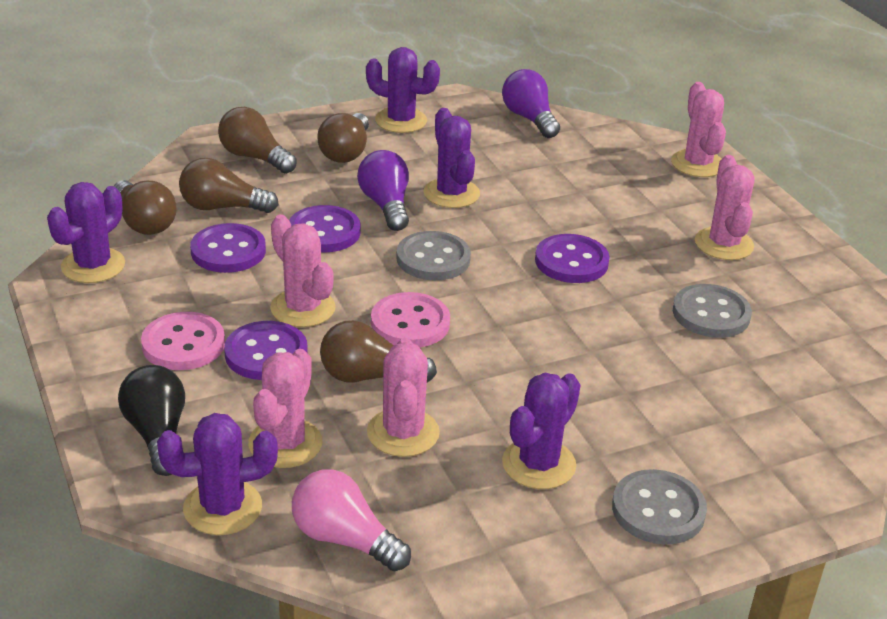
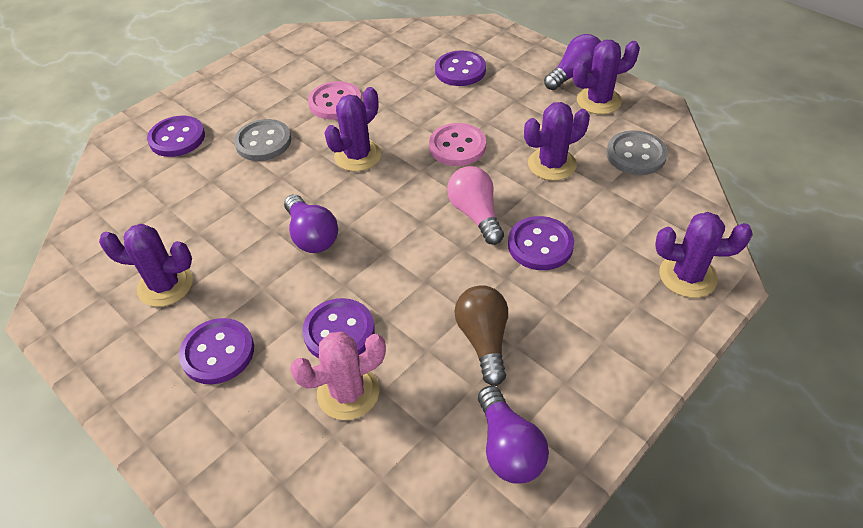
black light bulb: [118,365,185,476] = 1 -> none = 0
brown light bulb: [114,180,177,235] [179,158,279,213] [218,107,297,174] [317,113,369,163] [320,320,437,383] = 5 -> [454,285,508,386] = 1
grey button: [396,231,471,280] [612,469,707,545] [673,284,752,338] = 3 -> [234,119,291,161] [606,130,668,175] = 2
pink cactus: [248,349,322,468] [270,214,336,327] [367,338,440,457] [671,82,726,177] [695,155,754,260] = 5 -> [290,332,386,420] = 1
purple button: [190,223,266,273] [224,321,308,380] [289,205,361,252] [535,234,610,283] = 4 -> [147,116,205,157] [179,318,254,384] [302,298,375,358] [435,50,486,86] [508,216,574,270] = 5
purple light bulb: [357,150,409,231] [502,69,560,138] = 2 -> [284,194,338,253] [478,385,549,484] [544,34,601,90] = 3

